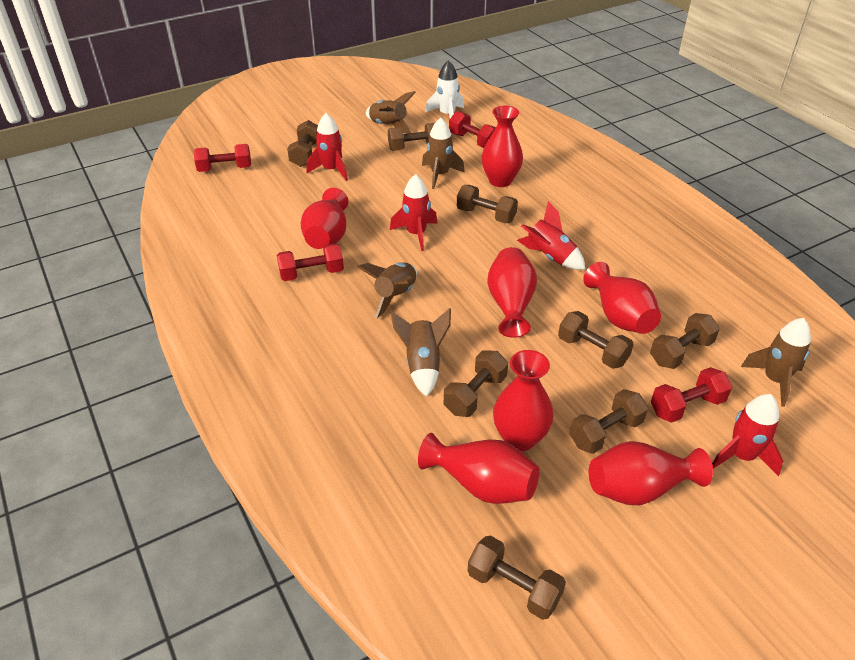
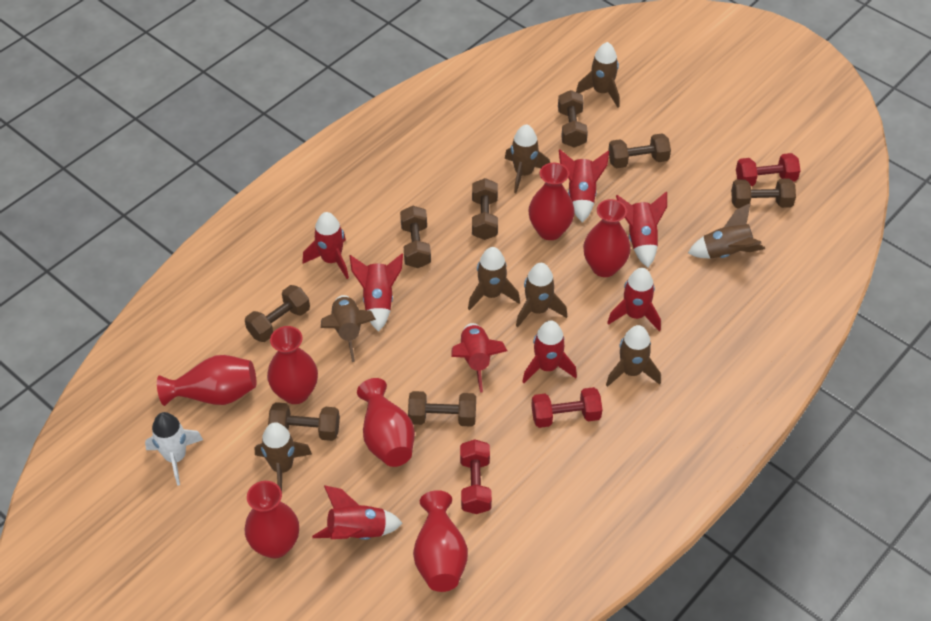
brown rocket: [357,262,417,319] [366,91,416,134] [391,308,451,397] [422,118,465,189] [741,318,811,407] = 5 -> [255,422,312,491] [321,295,376,362] [468,247,520,311] [505,124,550,193] [516,263,567,328] [576,42,620,108] [606,325,661,387] [688,203,765,259] = 8
red dumbbell: [193,144,251,172] [277,243,344,281] [449,111,496,148] [651,367,732,423] = 4 -> [460,439,492,514] [531,387,602,428] [736,153,801,186] = 3
red rocket: [306,113,348,181] [390,174,437,251] [517,201,585,270] [712,394,783,476] = 4 -> [303,212,349,279] [312,485,403,540] [350,254,403,332] [451,323,507,393] [522,320,577,383] [559,149,609,222] [607,268,661,331] [616,192,667,267] = 8

